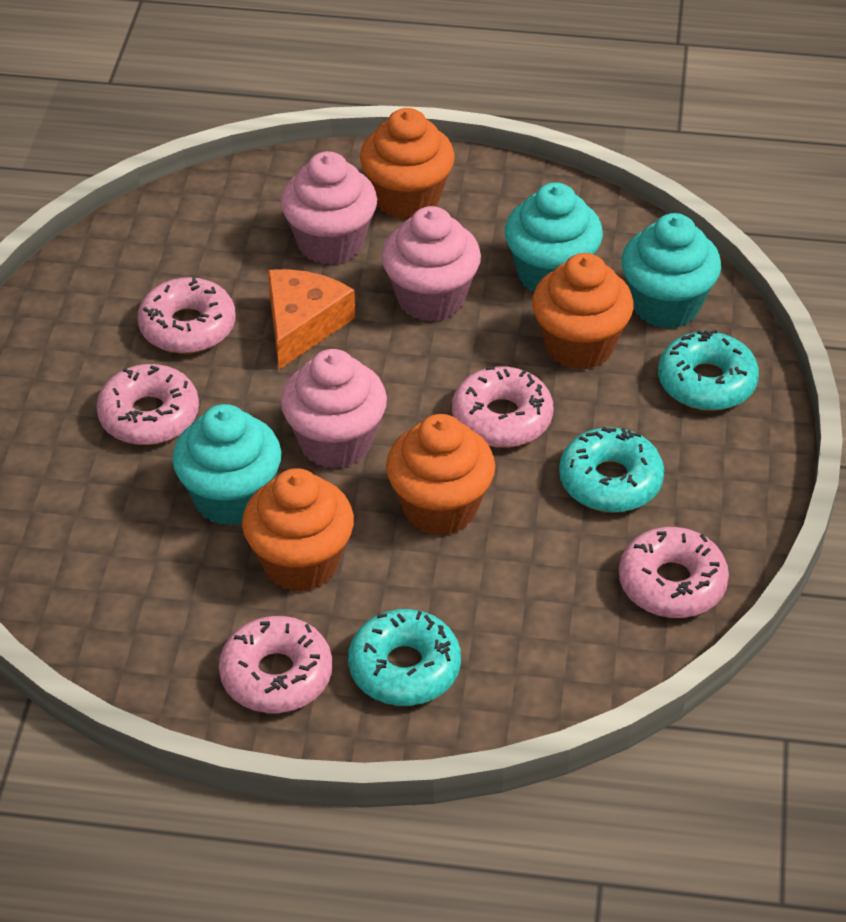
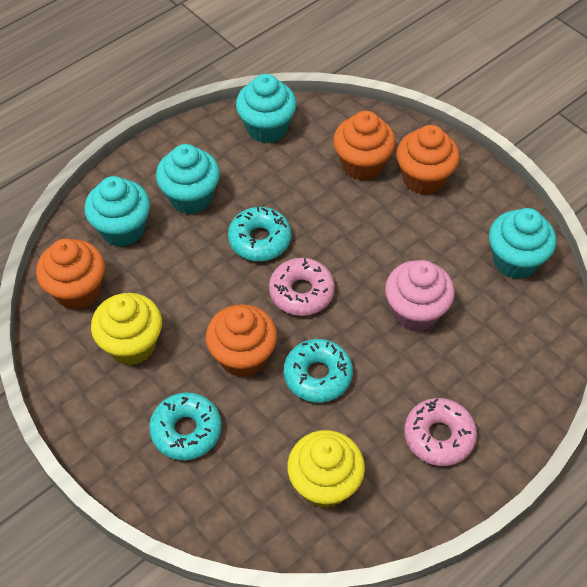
orange cheese: [268,269,355,370] = 1 -> none = 0
pink cupcake: [281,151,377,265] [281,349,387,469] [382,206,481,322] = 3 -> [385,260,455,332] = 1
pink donut: [96,364,199,445] [138,276,236,354] [219,616,332,713] [452,367,553,448] [619,527,729,618] = 5 -> [269,258,335,316] [404,398,477,466] = 2
turquoise cupcake: [172,404,281,526] [505,182,603,291] [621,213,721,328] = 3 -> [84,176,150,247] [156,144,220,214] [236,74,297,143] [489,208,556,279] = 4
yellow cupcake: none = 0 -> [91,293,162,365] [287,430,365,508] = 2

